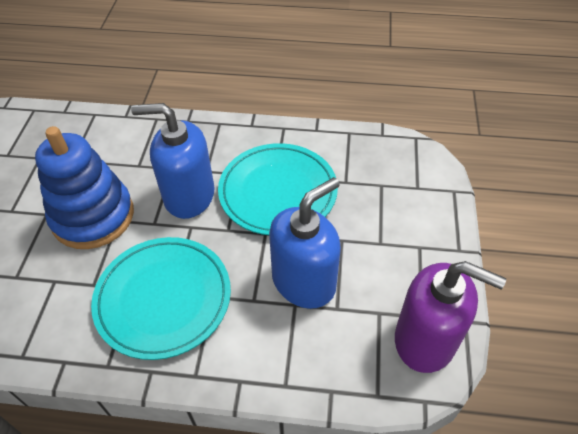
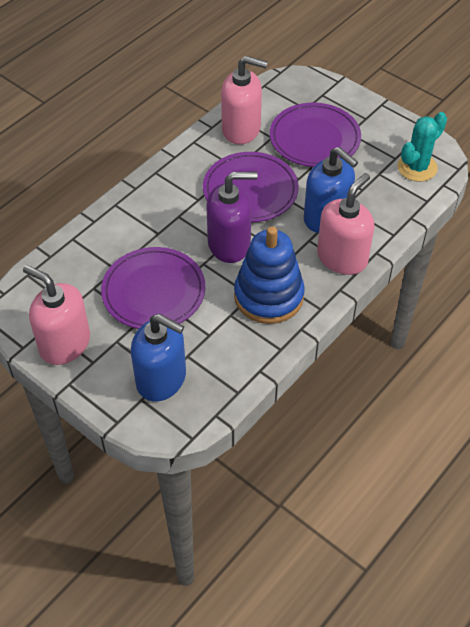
pink soap dispenser: none = 0 -> [23,265,90,365] [221,56,268,144] [317,173,375,275] = 3
purple plate: none = 0 -> [101,247,205,329] [203,152,299,222] [270,103,361,167] = 3
turquoise cactus: none = 0 -> [397,112,447,182] = 1
turquoise plate: [91,237,231,360] [218,143,338,235] = 2 -> none = 0

